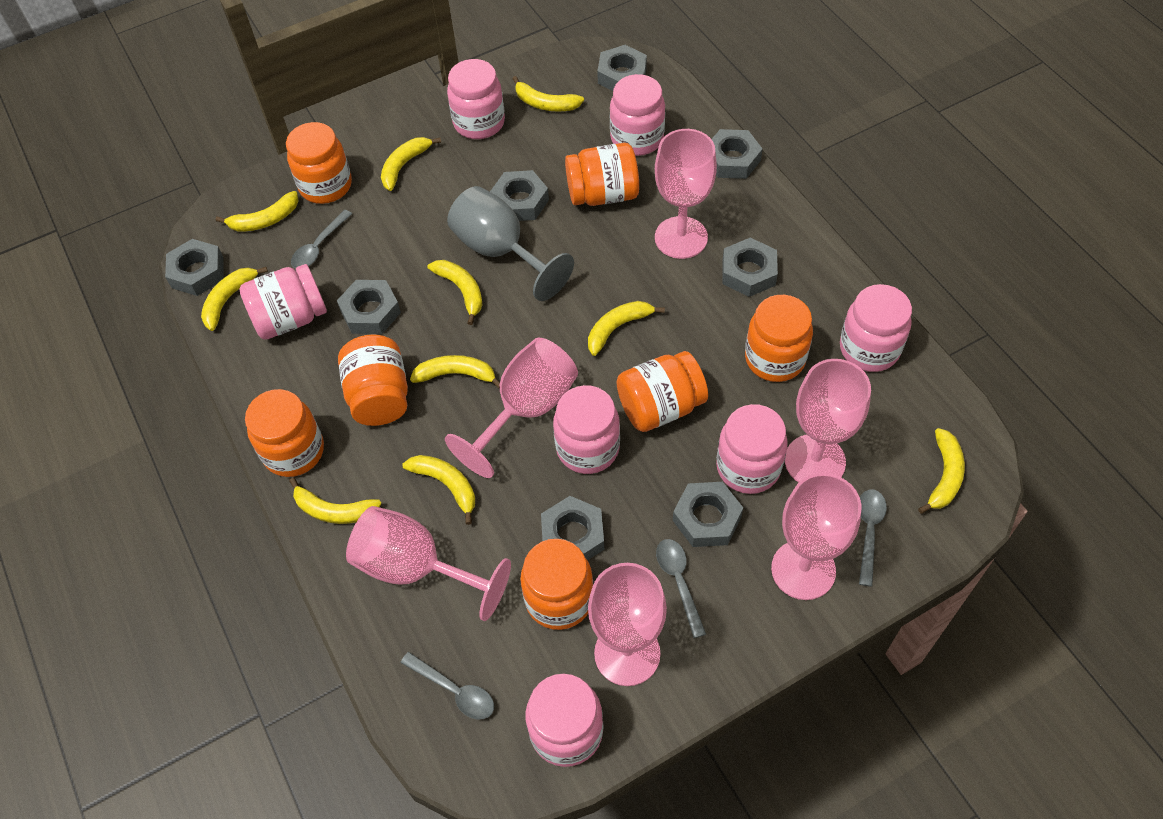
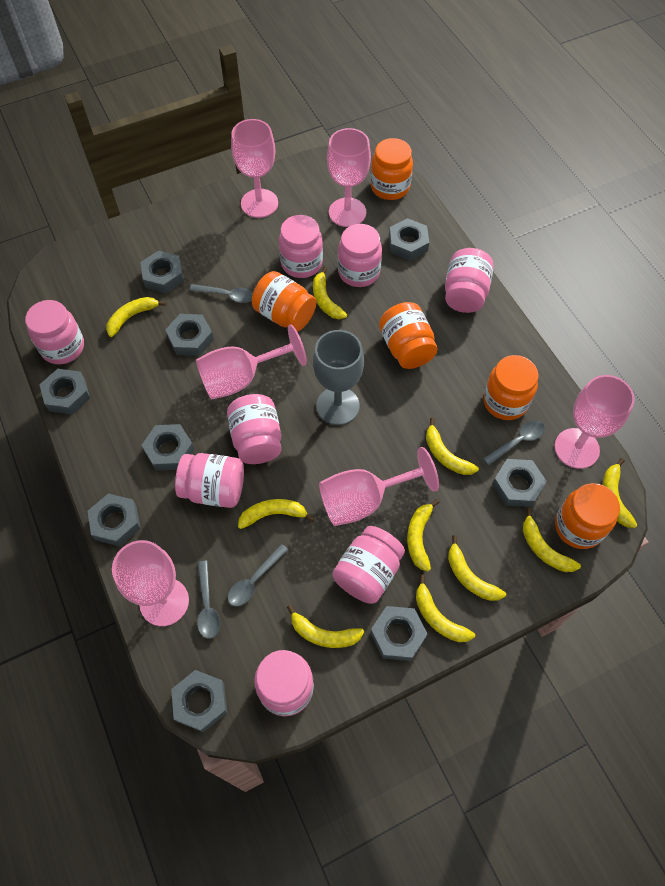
grey nut: [165,239,224,296] [337,280,401,334] [490,170,549,221] [541,496,604,560] [597,45,647,91] [673,482,743,547] [712,129,763,179] [722,238,778,297] = 8 -> [40,369,90,415] [87,494,141,546] [140,251,184,293] [142,424,195,471] [165,314,214,356] [171,670,227,733] [370,606,428,661] [389,218,429,260] [492,459,547,507] = 9
orange jar: [245,389,324,477] [286,122,352,204] [338,334,408,426] [520,539,594,630] [565,143,639,206] [617,351,708,432] [745,295,813,382] = 7 -> [252,271,316,331] [371,138,413,200] [379,302,438,369] [483,355,538,420] [555,483,620,549] = 5
pink jar: [239,264,327,340] [447,59,505,139] [525,673,604,767] [553,385,620,474] [610,74,665,156] [716,404,788,494] [840,284,912,372] = 7 -> [25,300,84,364] [175,453,244,508] [227,394,281,464] [254,650,314,716] [279,215,323,278] [333,526,405,604] [338,224,382,287] [445,248,494,313] = 8

